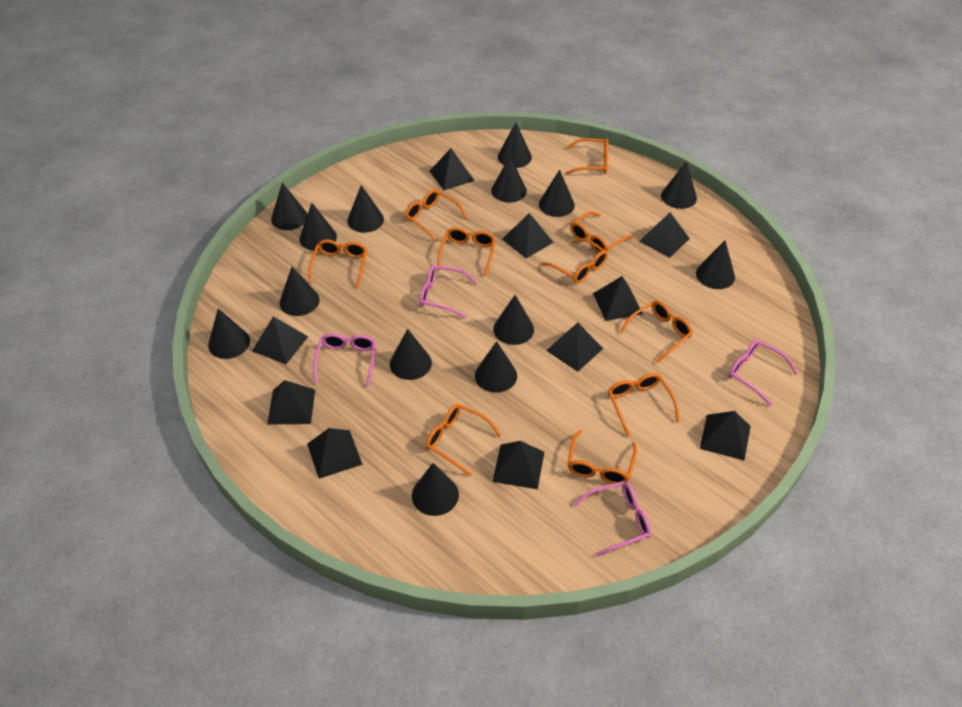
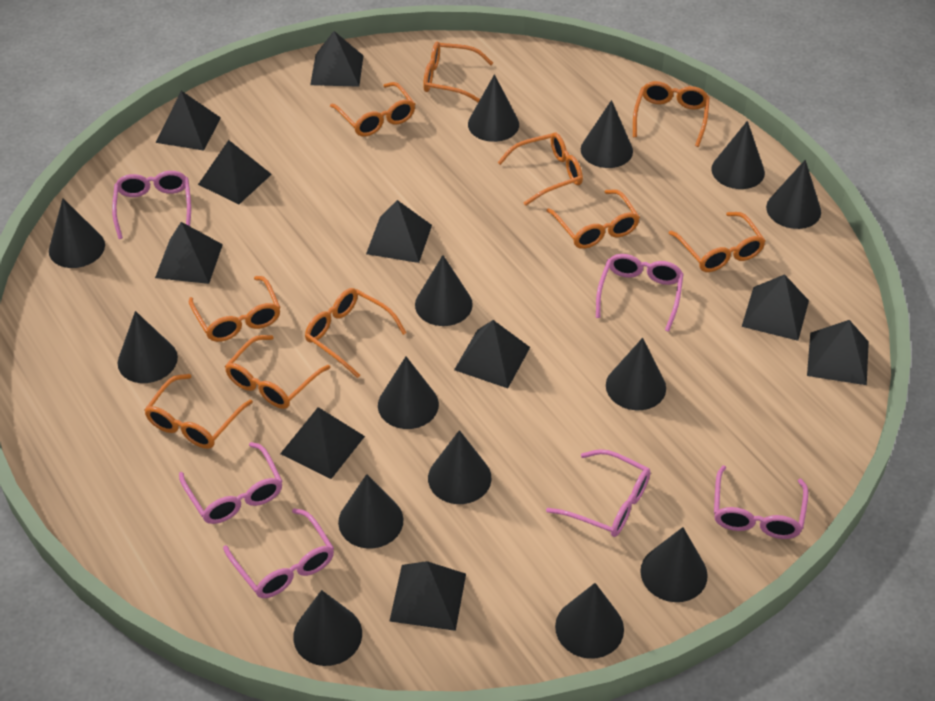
pink glasses: [313,333,376,387] [420,265,477,318] [573,481,651,556] [728,340,798,406] = 4 -> [112,171,191,239] [179,442,282,524] [223,508,334,598] [546,449,650,537] [596,254,684,332] [714,465,808,539] = 6

